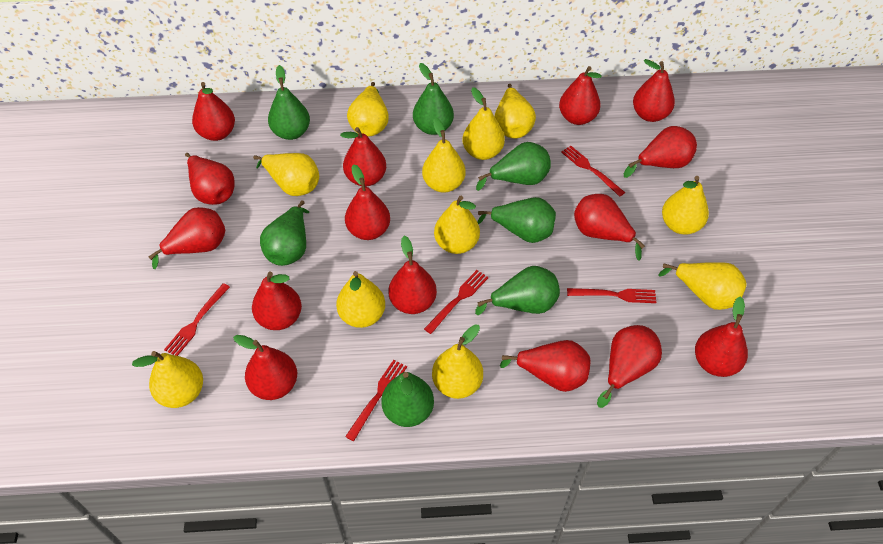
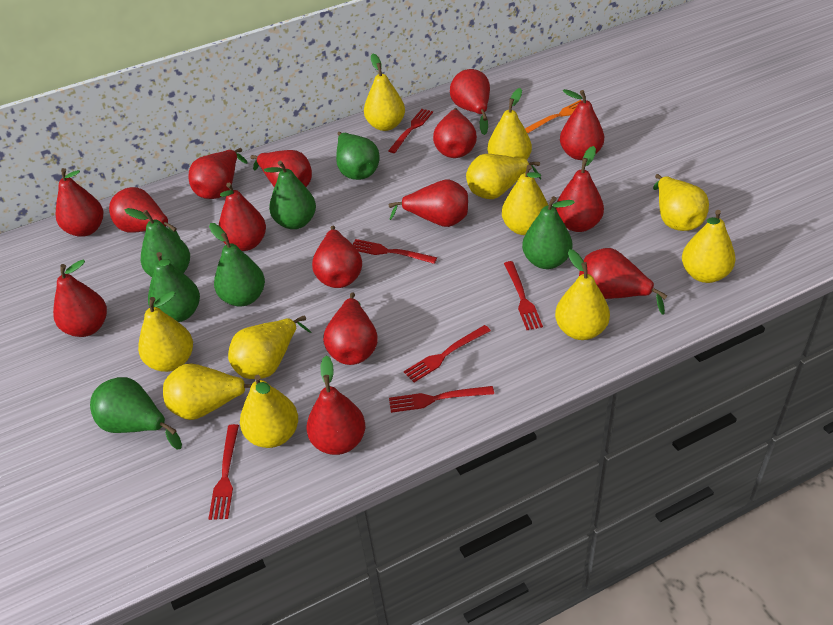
orange fork: none = 0 -> [525,100,582,133] = 1
red fork: [164,283,230,356] [345,360,407,441] [424,270,488,334] [561,146,625,197] [567,288,657,303] = 5 -> [208,424,239,520] [352,239,437,264] [388,109,433,153] [389,386,494,413] [404,325,491,382] [504,261,543,330] = 6

